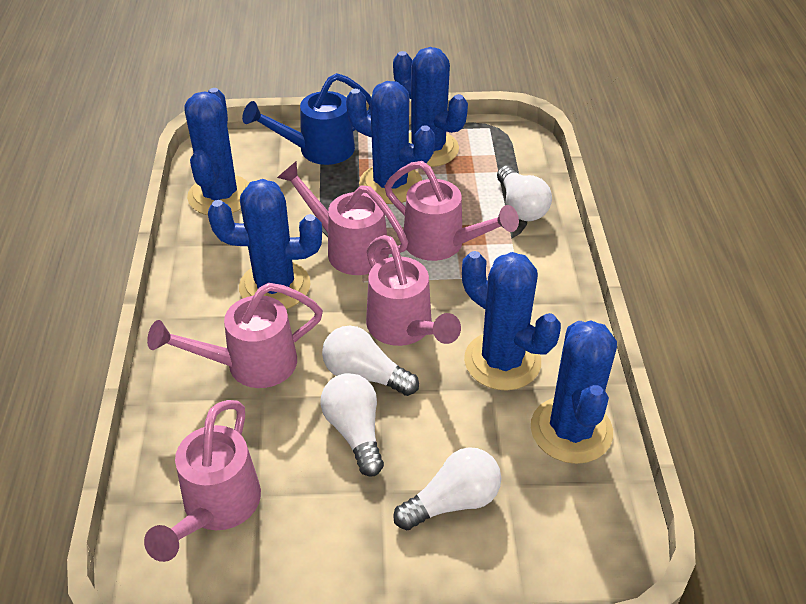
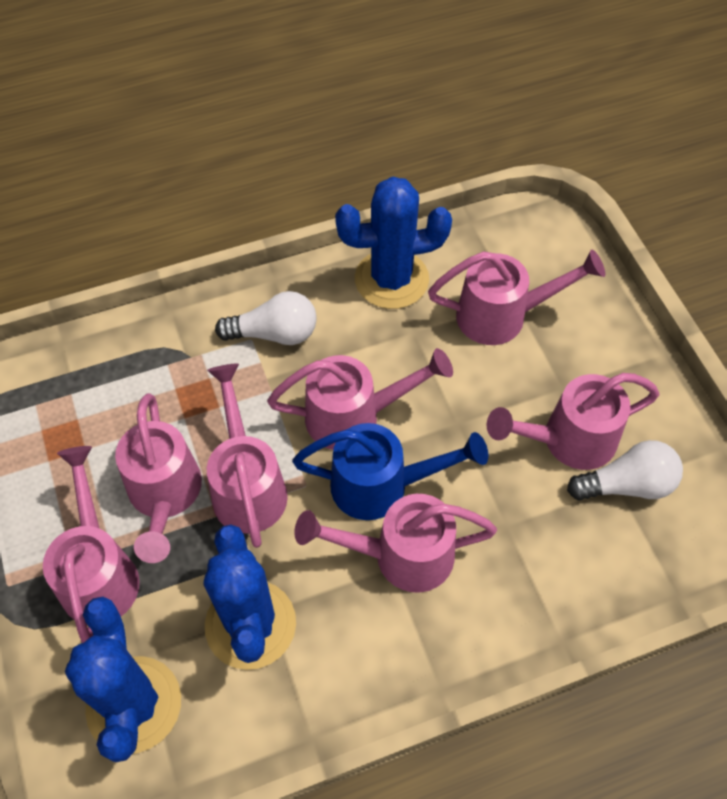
blue cactus: [184,88,249,215] [208,179,322,309] [346,81,435,204] [393,47,468,167] [462,251,561,391] [531,320,617,464] = 6 -> [65,597,181,762] [203,524,296,670] [335,177,452,309] = 3
pink watering can: [144,400,261,562] [147,283,323,388] [277,162,408,275] [366,235,461,346] [385,161,519,261] = 5 -> [43,446,140,643] [115,393,202,563] [207,364,288,548] [267,348,453,450] [294,494,497,593] [428,249,605,345] [486,373,660,470] = 7
white light bulb: [320,373,384,477] [322,326,419,396] [393,447,501,530] [497,166,552,221] = 4 -> [215,291,317,345] [567,440,683,501] = 2

